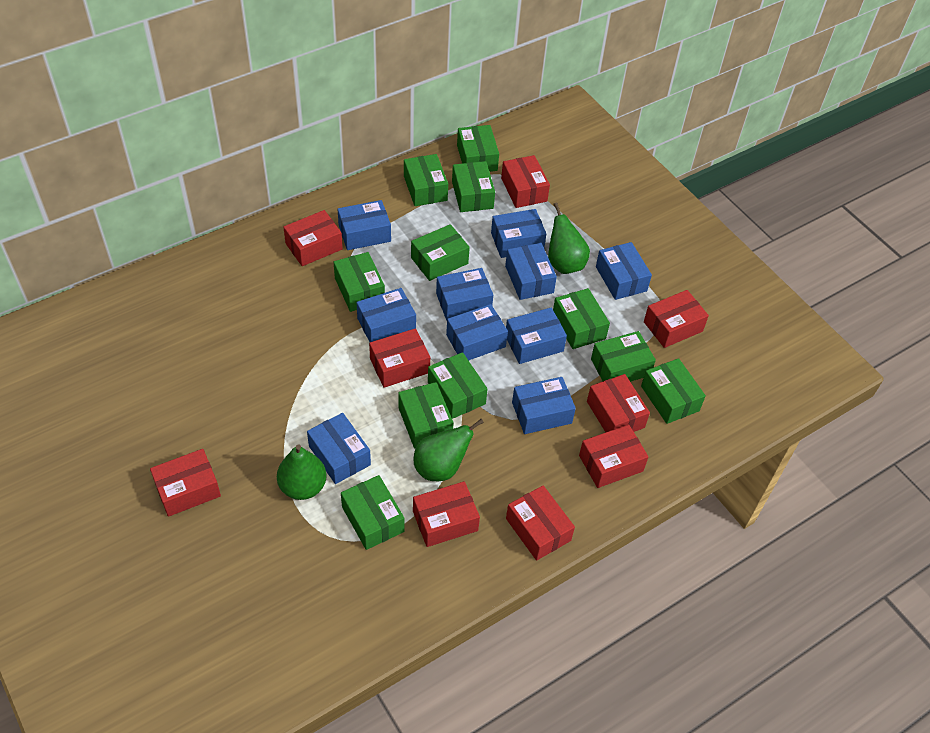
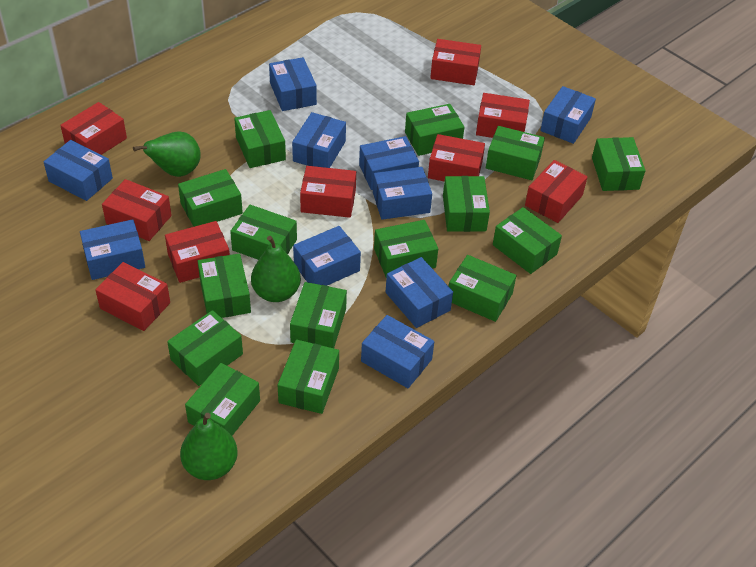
green box: [334,252,385,312] [341,475,404,550] [398,382,454,448] [404,154,448,206] [411,224,470,281] [428,352,488,419] [452,161,495,212] [457,125,499,172] [553,288,610,349] [591,331,656,382] [641,358,706,424] = 11 -> [167,310,243,386] [178,169,243,227] [185,363,260,435] [198,254,251,318] [230,205,297,260] [234,110,286,168] [278,340,339,414] [290,282,347,348] [374,220,438,278] [405,104,465,156] [443,176,490,232] [449,255,516,322] [486,126,545,180] [493,207,562,274] [592,137,645,191] = 15

